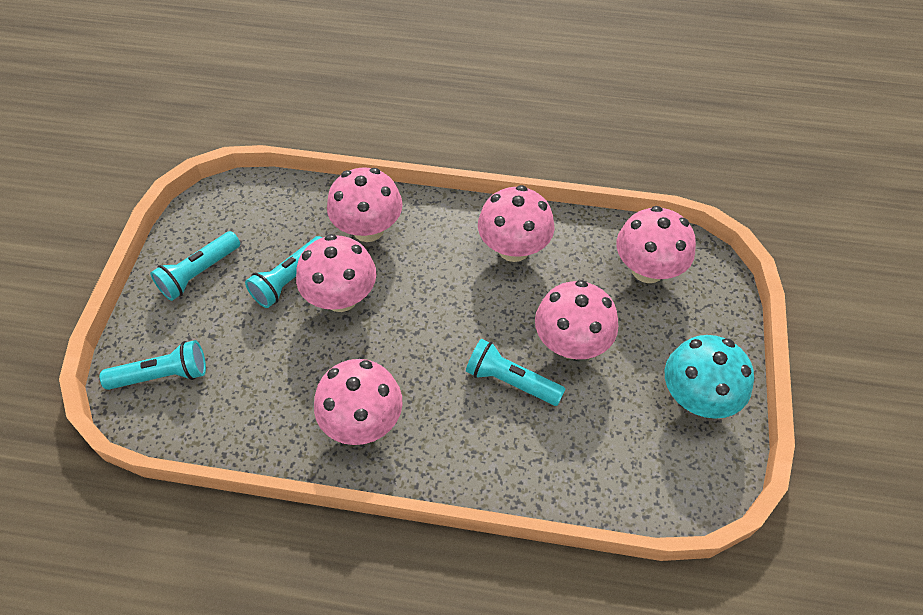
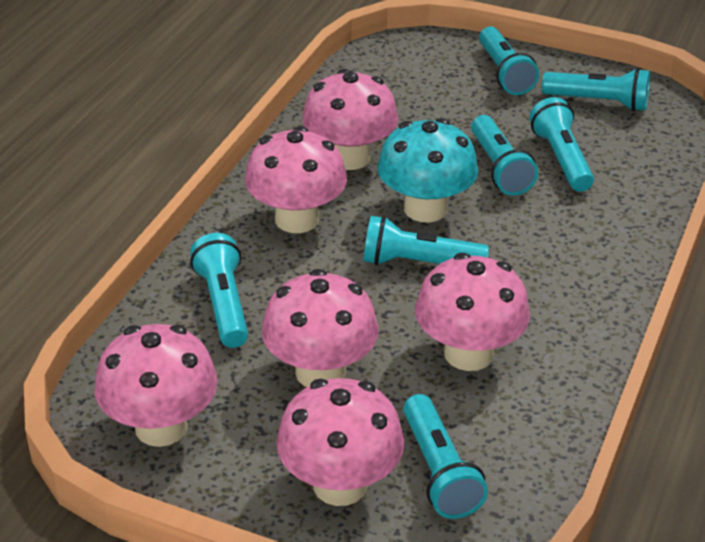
turquoise flashlight: [100,340,206,390] [150,231,240,301] [245,236,322,308] [466,339,565,406] = 4 -> [190,233,248,348] [363,216,489,266] [403,394,488,519] [471,115,538,196] [479,26,539,95] [529,97,594,192] [542,68,650,111] = 7

